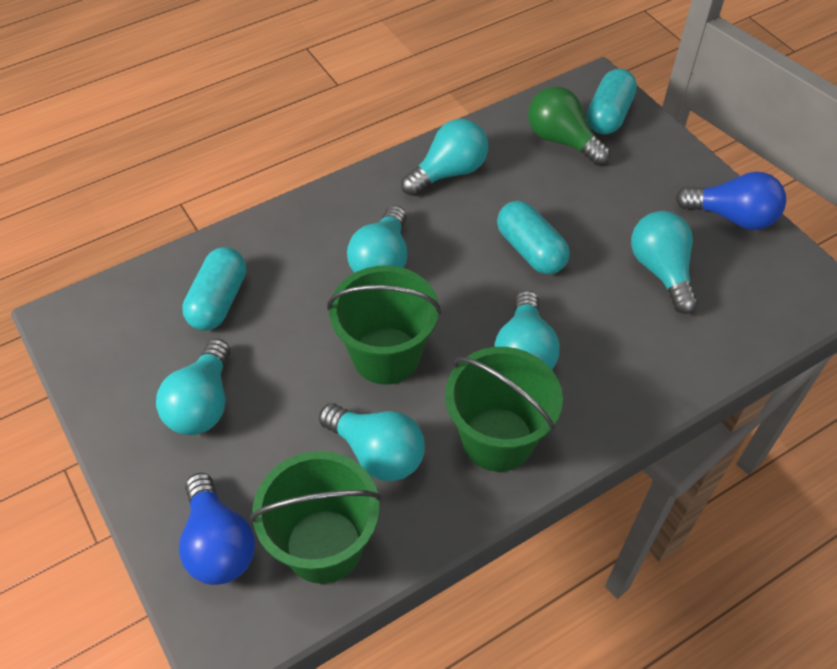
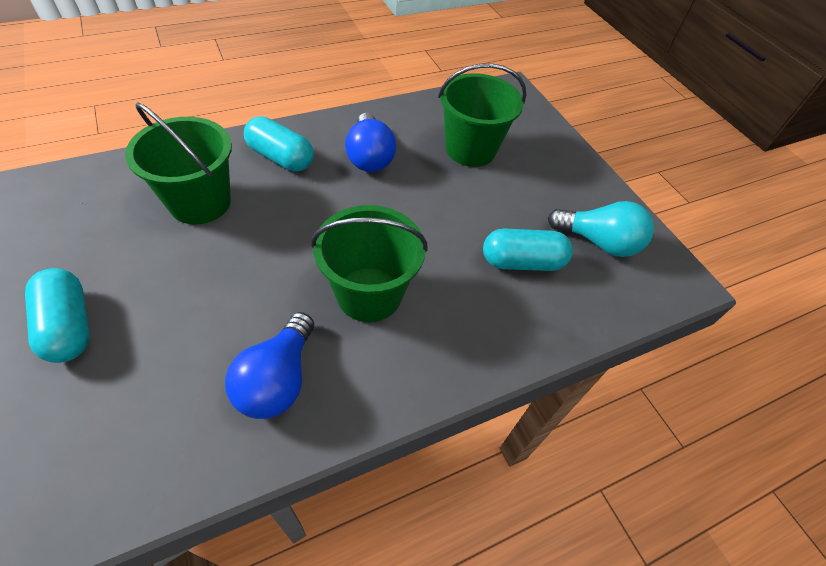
green light bulb: [528,86,610,165] = 1 -> none = 0
turquoise light bulb: [156,339,230,435] [319,403,425,481] [347,206,407,273] [401,119,488,196] [494,290,559,369] [631,211,698,314] = 6 -> [548,201,654,257] = 1

